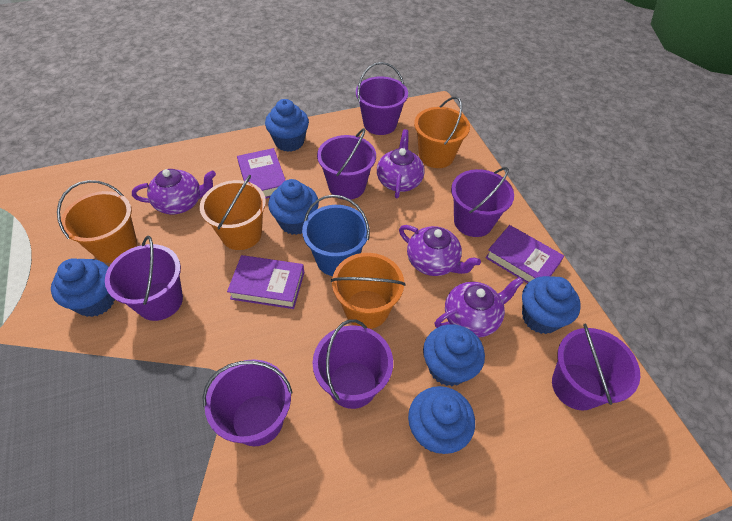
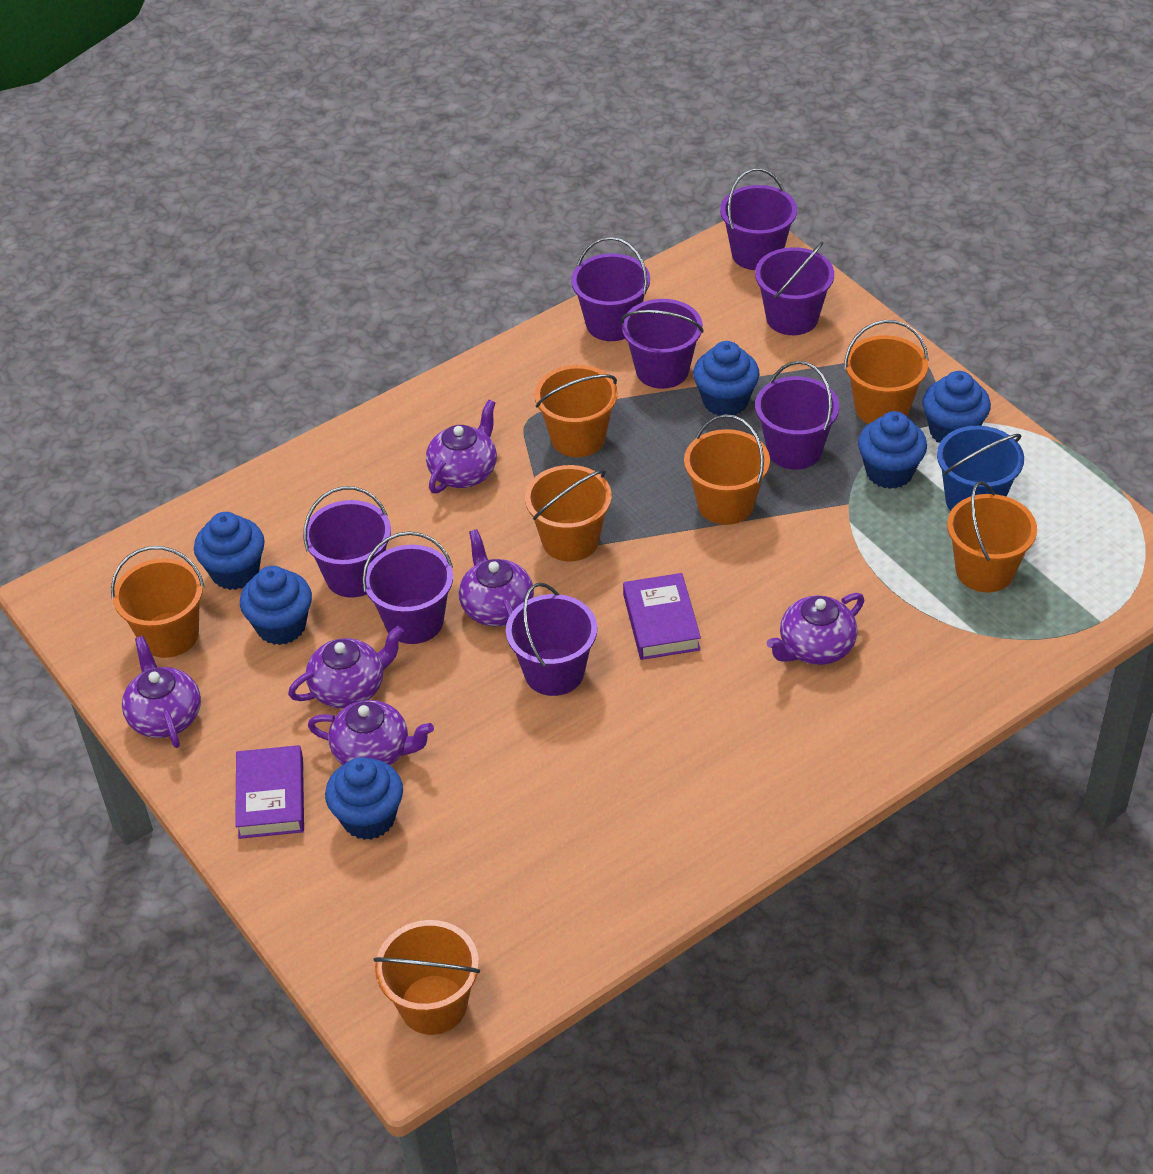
orange bucket: [57,180,137,263] [200,175,266,250] [331,253,405,329] [414,97,470,168] = 4 -> [111,546,205,658] [373,920,480,1035] [525,465,612,562] [535,365,618,457] [684,414,770,525] [844,320,929,424] [947,481,1037,592] = 7
purple book: [227,255,304,309] [237,148,286,199] [485,225,564,283] = 3 -> [235,745,304,839] [623,573,701,660] = 2
purple bucket: [105,236,183,321] [202,359,292,446] [313,319,393,409] [317,128,376,200] [356,62,408,135] [451,167,514,237] [552,324,640,411] = 7 -> [303,486,391,598] [362,531,453,644] [506,583,597,696] [571,237,650,341] [621,299,704,389] [720,168,797,270] [755,242,834,335] [755,361,839,470] = 8
purple teapot: [132,169,216,215] [377,129,425,198] [399,225,481,276] [435,277,523,338] = 4 -> [122,636,201,748] [288,626,404,708] [308,700,434,766] [426,399,497,494] [459,529,534,626] [767,593,864,665] = 6

